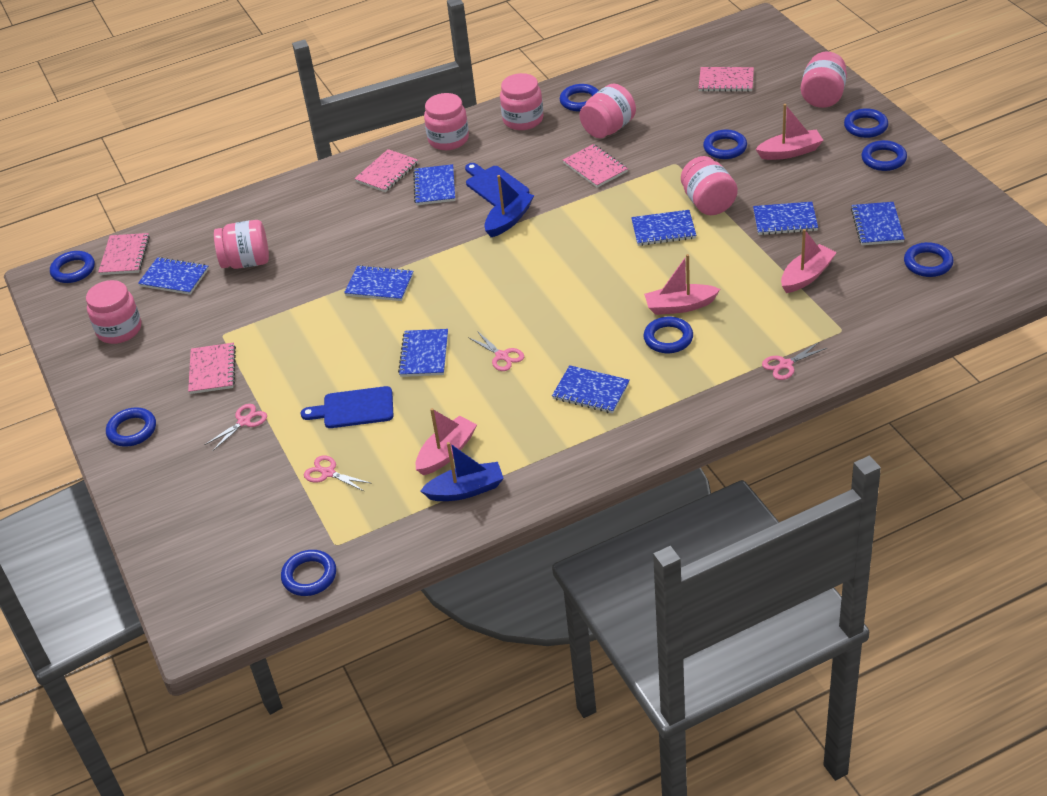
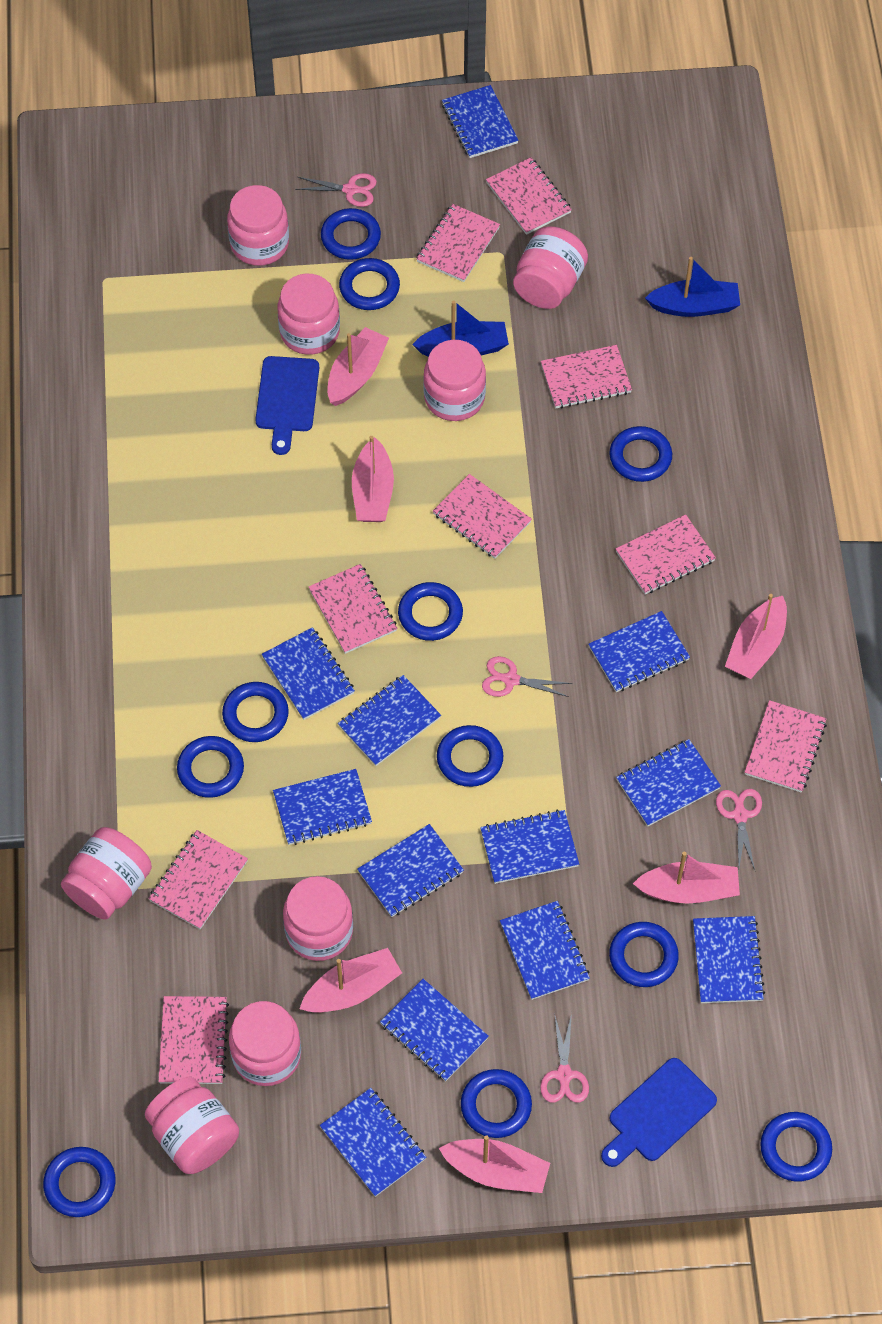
blue notebook: [138,257,209,295] [344,265,413,301] [398,329,448,377] [413,164,455,205] [552,365,630,414] [631,210,696,246] [753,202,818,235] [851,202,905,245] = 8 -> [262,627,355,720] [273,769,372,845] [320,1088,426,1197] [338,675,441,766] [357,824,464,917] [380,979,489,1081] [442,85,519,158] [480,810,579,884] [500,901,590,1000] [588,611,690,692] [616,739,721,826] [693,916,765,1003] = 12
blue ring: [50,251,95,283] [106,407,156,447] [281,550,336,596] [560,84,599,111] [643,317,693,353] [703,130,747,159] [844,108,889,138] [862,140,907,171] [904,242,954,277] = 9 -> [43,1147,116,1217] [177,736,244,798] [222,682,289,742] [321,208,381,260] [339,258,400,310] [398,582,463,641] [437,725,503,787] [461,1069,532,1138] [609,426,672,482] [609,922,679,987] [760,1112,832,1182] = 11
pink boat: [416,408,477,475] [644,254,720,315] [755,104,824,160] [781,229,837,293] = 4 -> [300,948,402,1013] [327,327,389,406] [352,436,394,522] [439,1135,550,1193] [633,852,740,904] [725,594,787,679] = 6
pink jar: [86,280,141,344] [214,220,269,269] [424,93,469,150] [500,73,543,130] [579,84,636,138] [681,156,738,215] [801,52,847,108] = 7 -> [61,827,152,920] [145,1077,239,1174] [227,185,289,266] [229,1001,301,1086] [278,274,340,355] [283,876,353,961] [423,340,486,421] [513,226,588,309] = 8
pink notebook: [98,233,150,275] [188,343,236,394] [354,149,418,192] [563,144,628,188] [699,67,754,92] = 5 -> [148,830,248,929] [158,996,229,1084] [309,564,397,654] [416,204,500,282] [433,474,532,559] [486,157,572,235] [541,345,632,409] [616,514,716,595] [745,700,827,792] = 9

